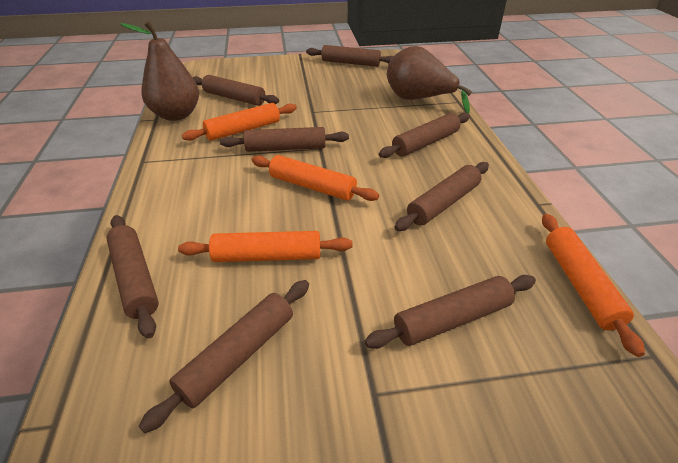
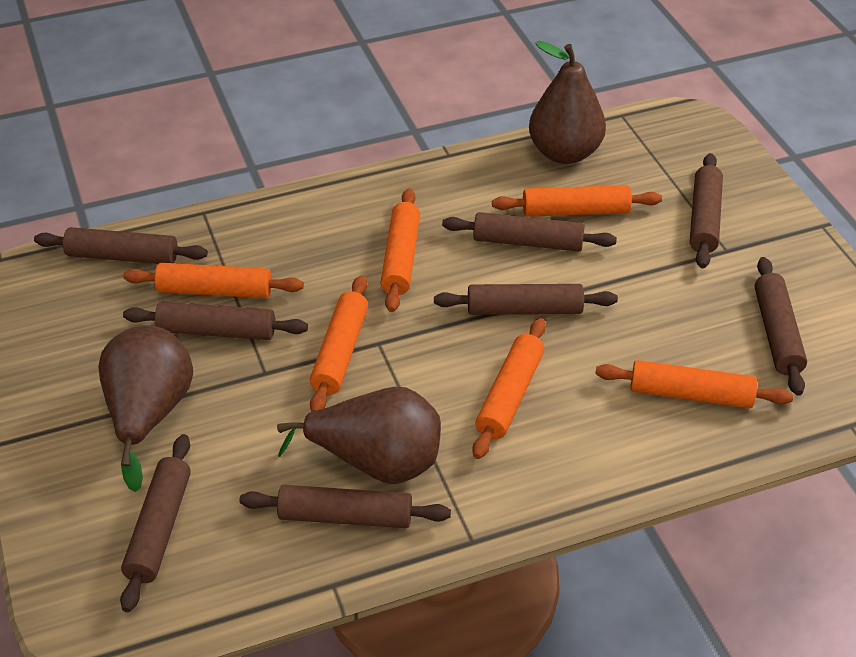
brown pear: [120,21,199,121] [387,46,472,113] = 2 -> [98,325,193,492] [277,387,441,484] [529,41,606,164] = 3
orange rolling pin: [178,231,353,262] [182,103,297,141] [252,155,379,201] [542,214,645,357] = 4 -> [123,263,304,298] [310,275,368,412] [380,188,420,312] [472,318,546,459] [492,185,662,217] [595,360,793,409] = 6

